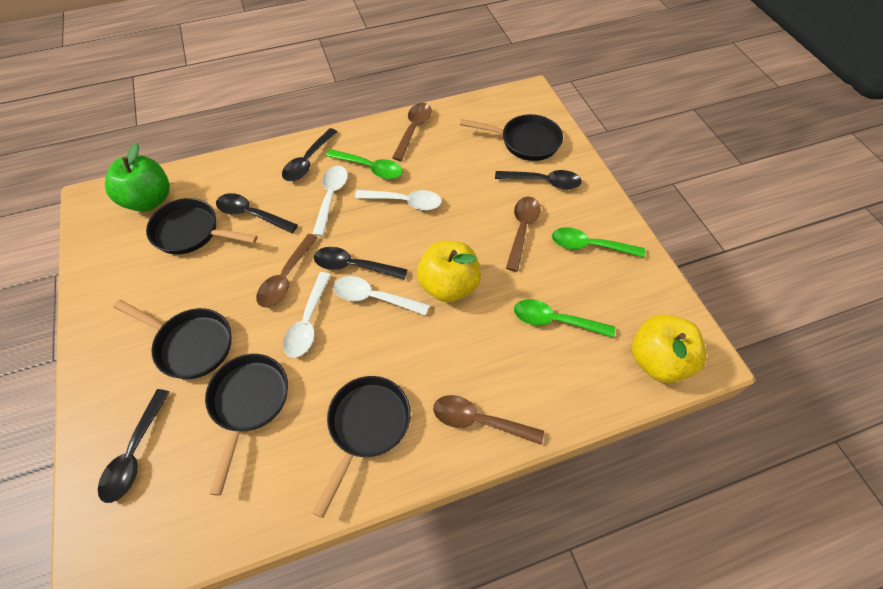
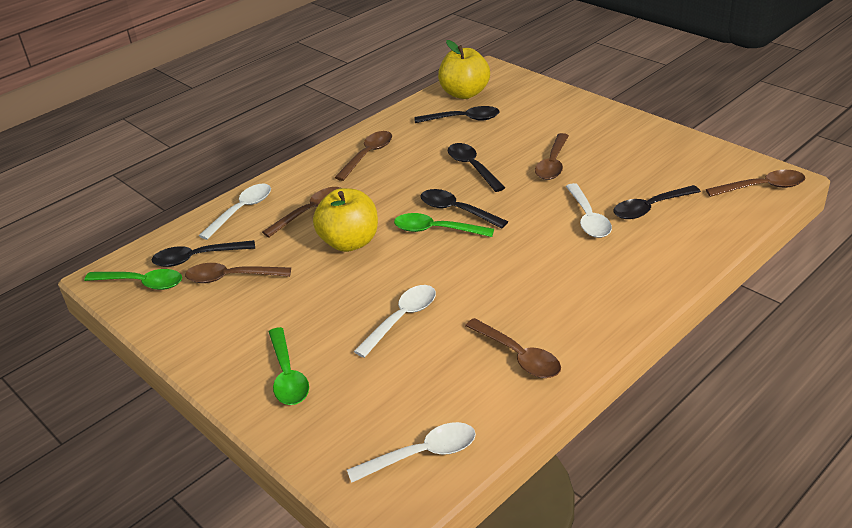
black pan: [113,300,232,379] [146,198,258,255] [205,354,288,496] [313,376,411,518] [460,114,563,161] = 5 -> none = 0
brown spoon: [256,234,318,308] [392,103,432,161] [433,395,544,445] [506,197,541,272] = 4 -> [185,263,291,283] [262,187,340,237] [334,131,392,181] [465,318,561,378] [535,133,569,180] [706,170,805,197] = 6
green apple: [105,143,170,212] = 1 -> none = 0

